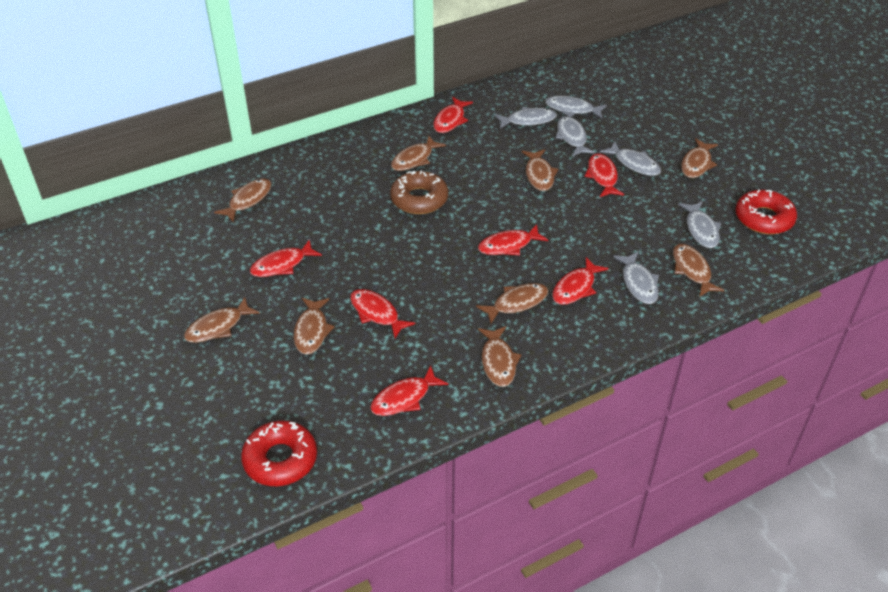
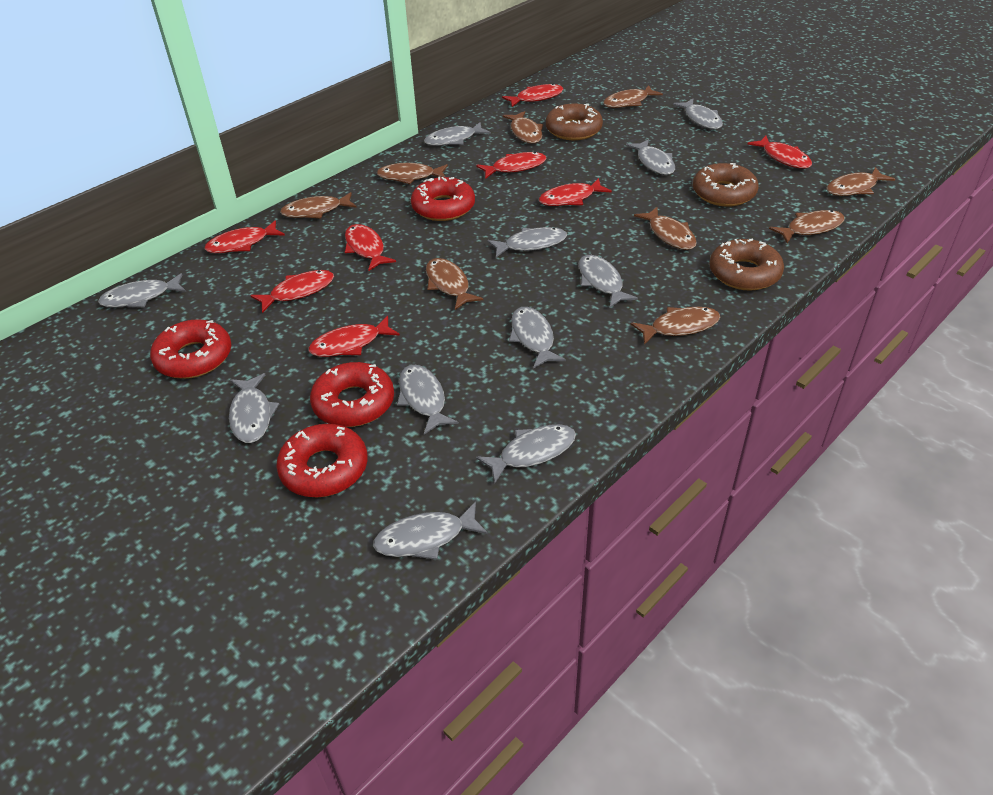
brown donut: [390,171,448,214] = 1 -> [546,104,603,140] [693,163,759,206] [709,239,784,291] = 3
grey fish: [494,107,557,129] [545,96,607,118] [555,116,595,157] [600,141,661,176] [613,252,659,304] [678,201,721,248] = 6 -> [98,273,186,308] [229,373,279,443] [373,502,488,560] [397,365,459,435] [424,122,491,146] [476,424,576,483] [487,227,567,257] [509,307,566,369] [579,255,638,307] [626,139,675,175] [673,99,723,129] = 11
red donut: [241,421,317,486] [735,190,797,234] = 2 -> [150,319,232,379] [276,424,368,497] [310,362,394,427] [411,177,475,221] = 4
red fish: [250,239,322,277] [350,289,415,338] [370,365,448,416] [433,97,473,133] [478,224,548,255] [552,257,609,305] [585,153,624,197] = 7 -> [205,220,285,253] [250,270,334,313] [309,315,400,357] [345,224,396,271] [476,152,547,179] [502,84,563,107] [539,178,612,206] [748,136,812,169] = 8

